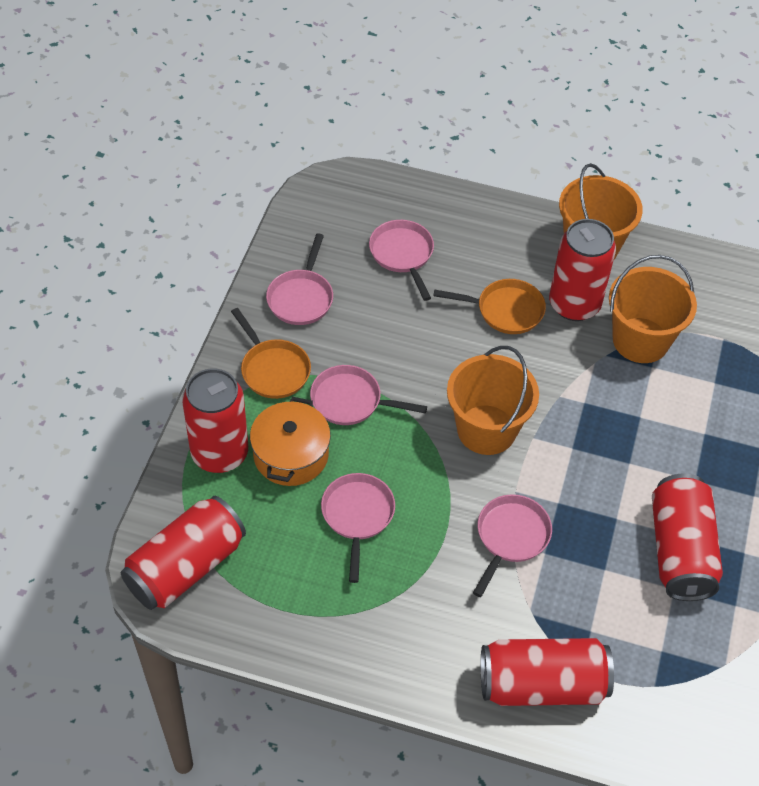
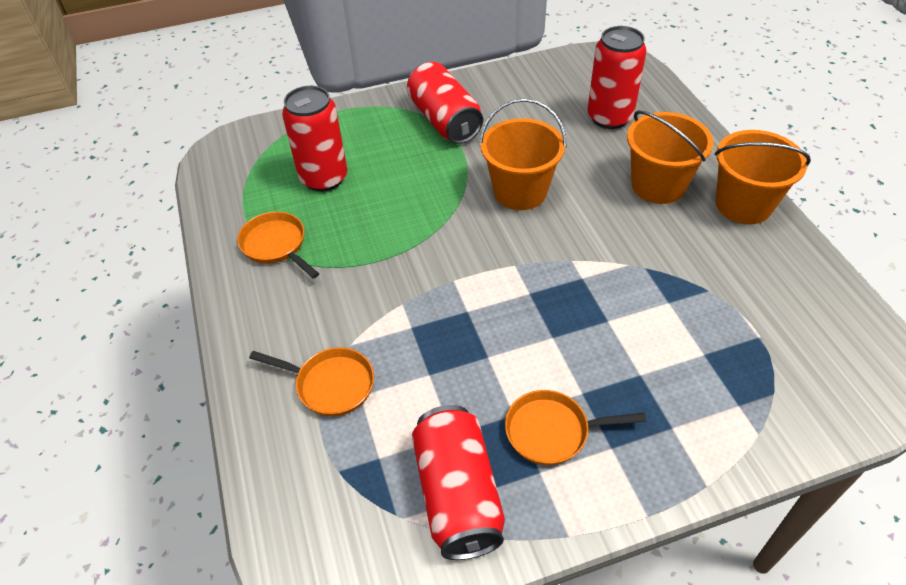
orange pan: [231,308,311,399] [434,279,546,334] = 2 -> [237,212,319,279] [249,347,374,416] [505,390,646,465] = 3
orange pot: [250,397,331,486] = 1 -> none = 0
pink pan: [266,233,333,325] [310,365,427,425] [321,473,395,583] [369,220,434,301] [473,494,552,597] = 5 -> none = 0
red can: [121,496,246,610] [182,369,248,473] [481,638,614,706] [549,219,616,321] [652,473,723,601] = 5 -> [282,86,347,192] [407,62,483,144] [412,405,505,560] [587,26,647,129] = 4

